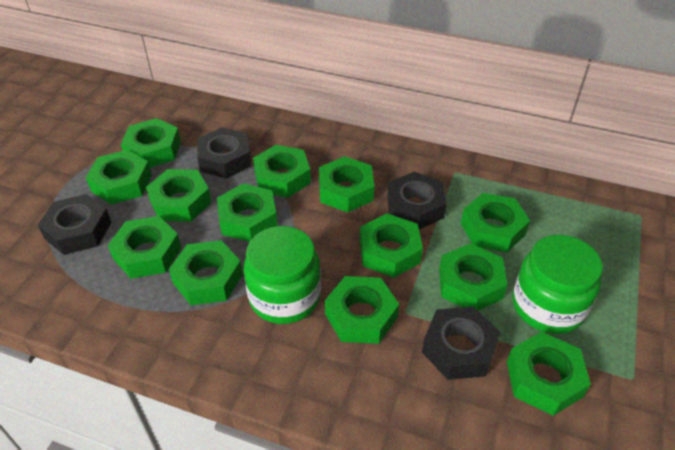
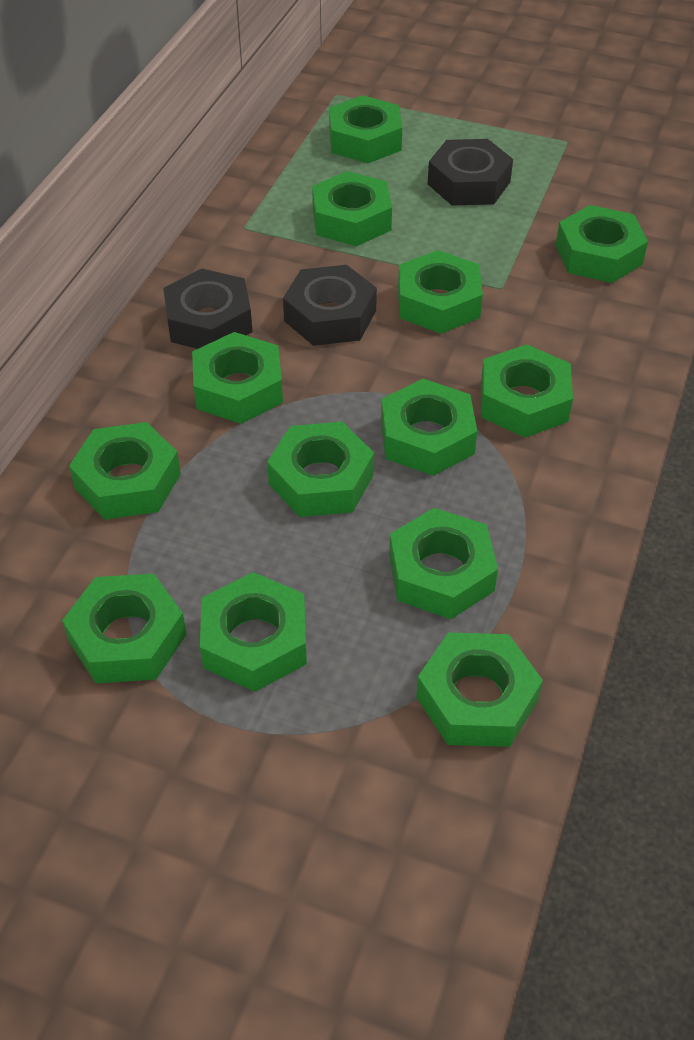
black nut: [38,194,112,255] [197,127,251,179] [388,172,447,229] [422,306,500,380] = 4 -> [163,268,253,349] [283,265,377,346] [428,139,513,206] = 3
green jar: [243,226,321,324] [512,235,603,334] = 2 -> none = 0

